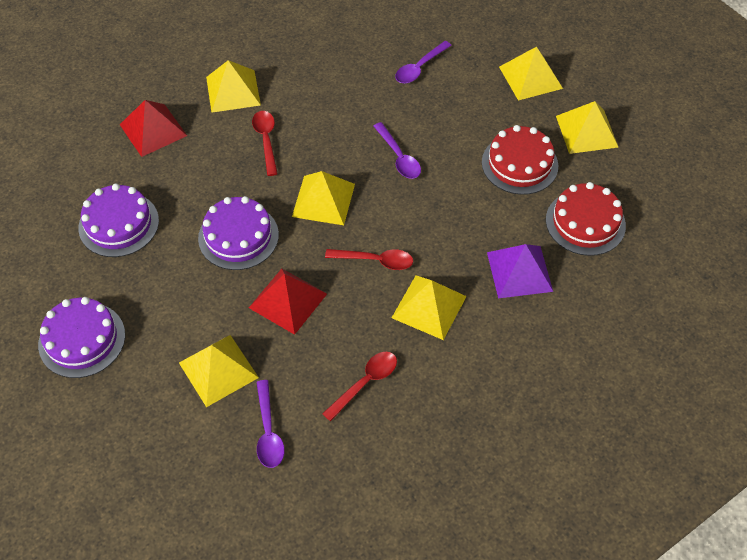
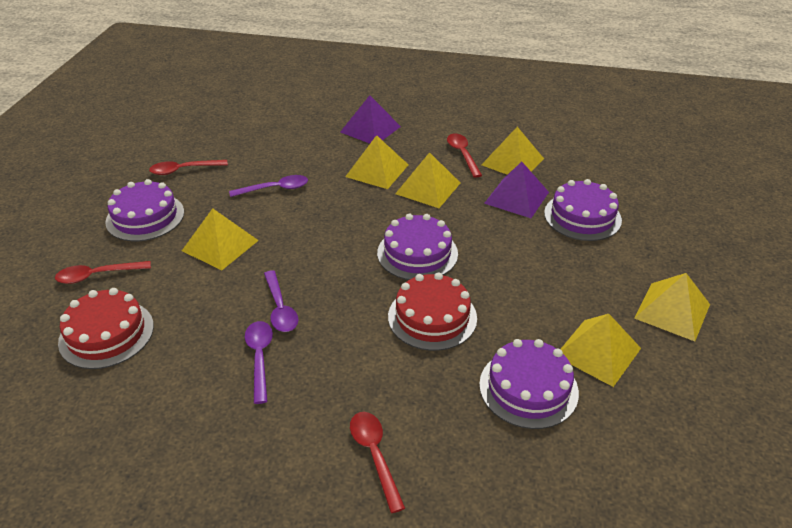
purple cake: [38,297,125,378] [78,183,159,257] [198,196,279,270] = 3 -> [105,179,184,241] [377,214,458,280] [479,339,579,429] [544,179,622,241] = 4
purple pyramid: [487,244,553,298] = 1 -> [340,95,401,144] [484,162,549,218] = 2
red pyramid: [120,100,187,157] [249,269,327,335] = 2 -> none = 0
red spoon: [252,111,278,176] [322,352,397,421] [325,249,413,270] = 3 -> [55,261,151,284] [149,160,228,175] [350,412,405,513] [447,134,482,178] = 4

